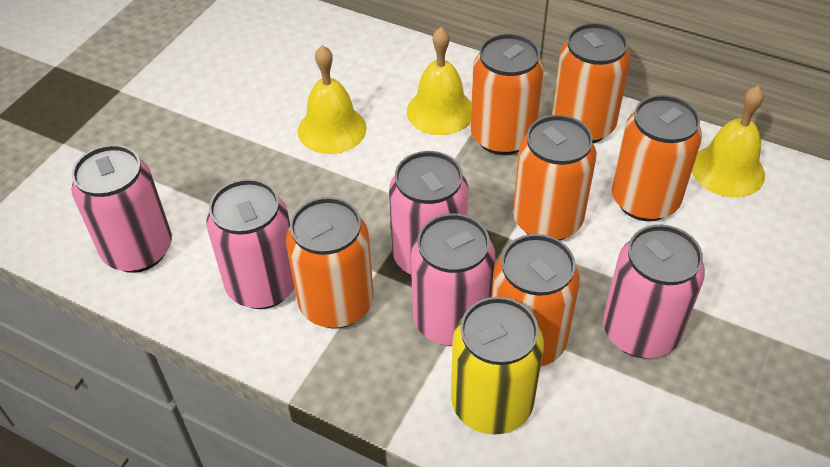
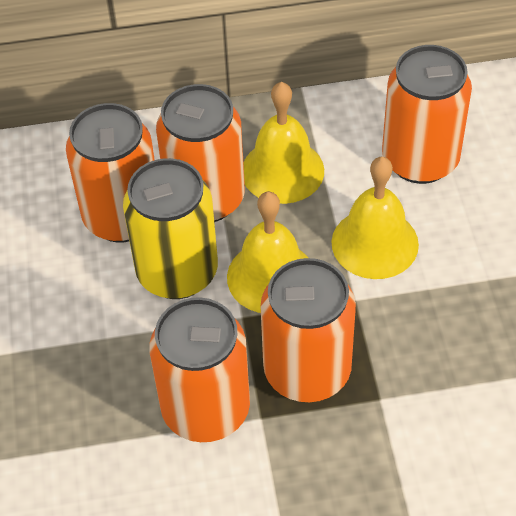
orange can: [286,197,374,329] [471,33,544,155] [491,234,580,366] [513,115,596,241] [552,23,630,143] [612,95,702,221] = 6 -> [66,103,155,242] [149,297,250,442] [156,84,245,222] [261,258,356,402] [382,45,472,184] = 5
pink can: [71,145,172,273] [206,179,295,309] [389,151,468,275] [411,214,495,346] [603,225,705,358] = 5 -> none = 0

